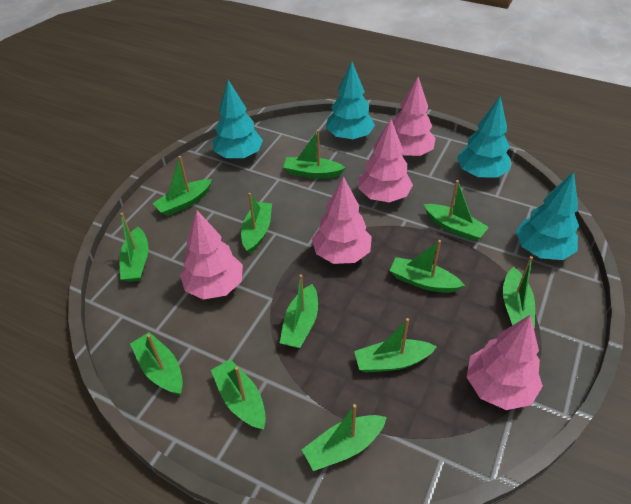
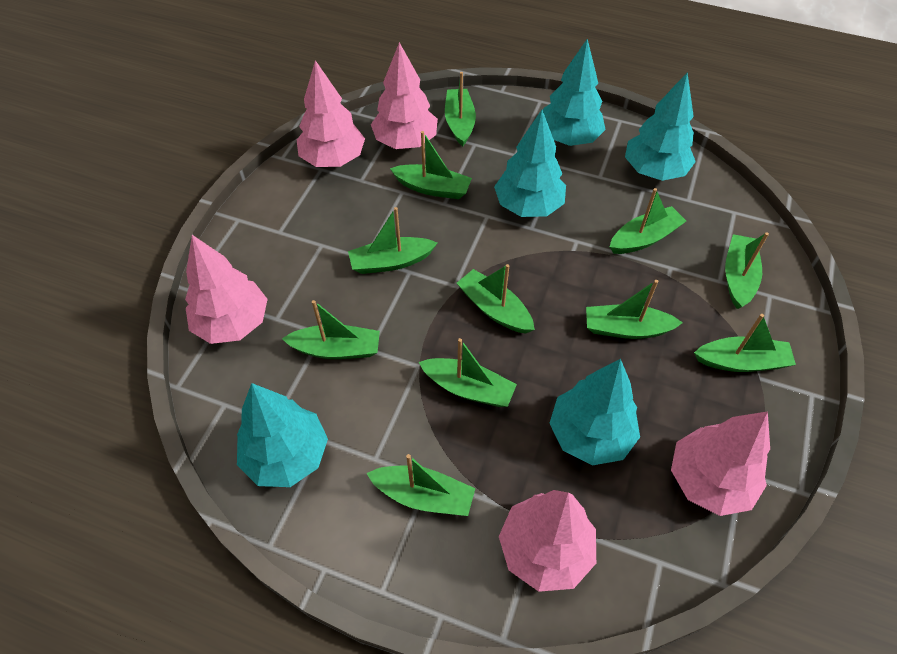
green boat: [119,213,148,282] [130,332,183,395] [152,156,212,216] [211,359,266,430] [241,193,272,254] [280,274,318,348] [283,130,345,179] [302,404,387,471] [354,318,437,373] [390,240,465,293] [424,180,489,241] [503,256,535,329] = 12 -> [282,300,380,359] [348,207,437,274] [366,454,476,516] [390,131,472,199] [419,338,517,407] [445,72,476,147] [457,264,535,334] [586,280,683,339] [610,188,686,254] [694,314,796,372] [725,232,769,309] = 11
turquoise tree: [213,80,263,159] [326,62,375,140] [457,96,510,178] [516,172,579,260] = 4 -> [237,383,328,487] [494,110,566,217] [543,39,606,146] [549,359,640,465] [625,73,696,181] = 5

